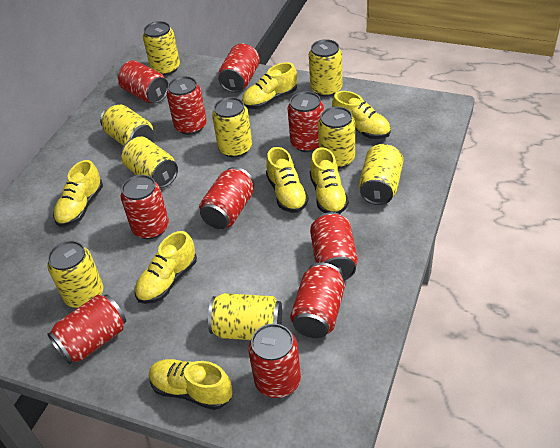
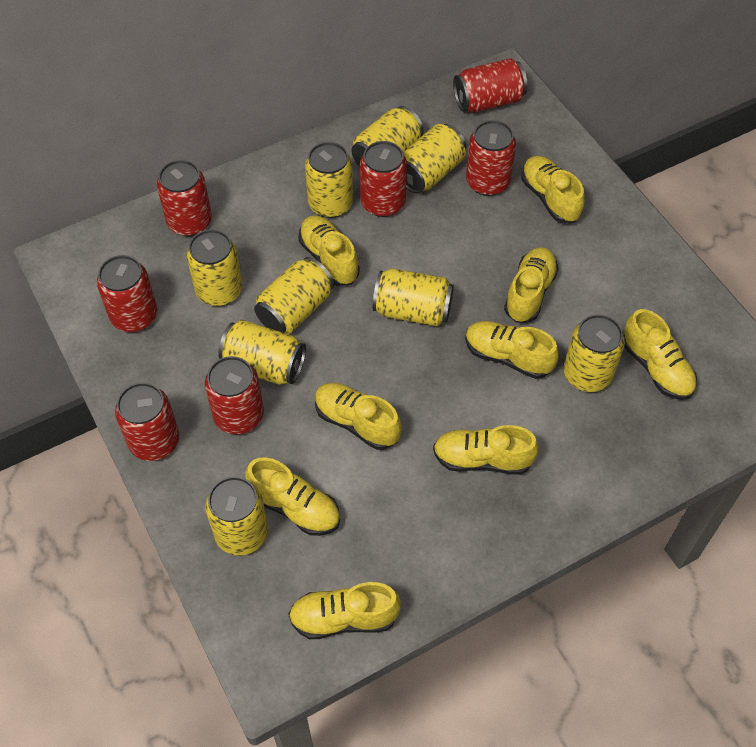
red can: [47,294,126,364] [118,60,168,103] [121,175,169,239] [166,76,207,135] [199,167,254,229] [218,43,260,93] [248,323,301,398] [287,91,324,152] [290,263,345,338] [310,212,358,281] = 10 -> [97,255,157,332] [115,383,179,461] [157,160,212,236] [205,356,264,434] [360,141,407,217] [453,58,527,113] [466,120,516,196] = 7
yellow shoe: [53,160,103,227] [135,231,197,304] [149,359,233,410] [242,62,297,109] [266,147,309,213] [310,147,349,214] [332,91,391,139] = 7 -> [245,457,340,536] [288,582,401,639] [298,215,360,286] [315,383,402,450] [433,425,539,475] [465,321,559,379] [504,247,558,323] [521,156,585,223] [624,309,697,400] = 9

